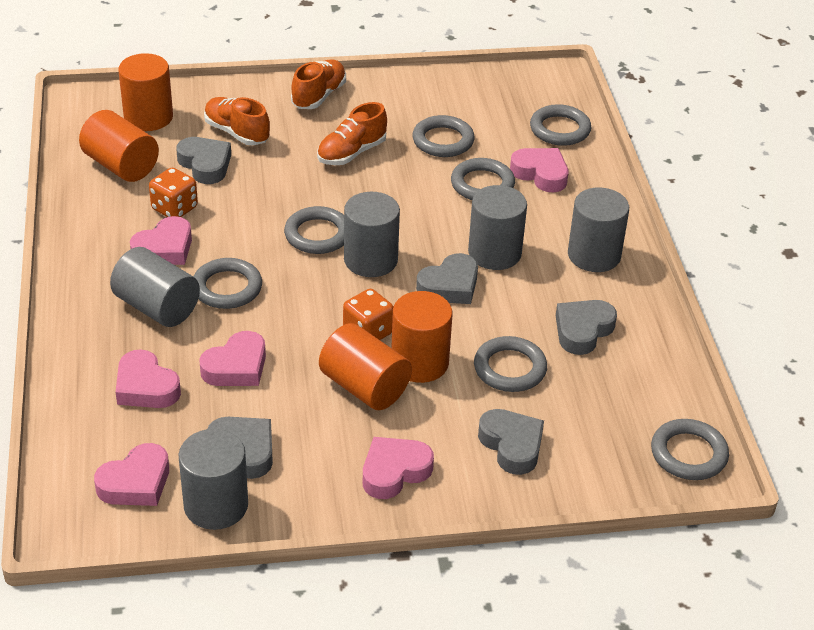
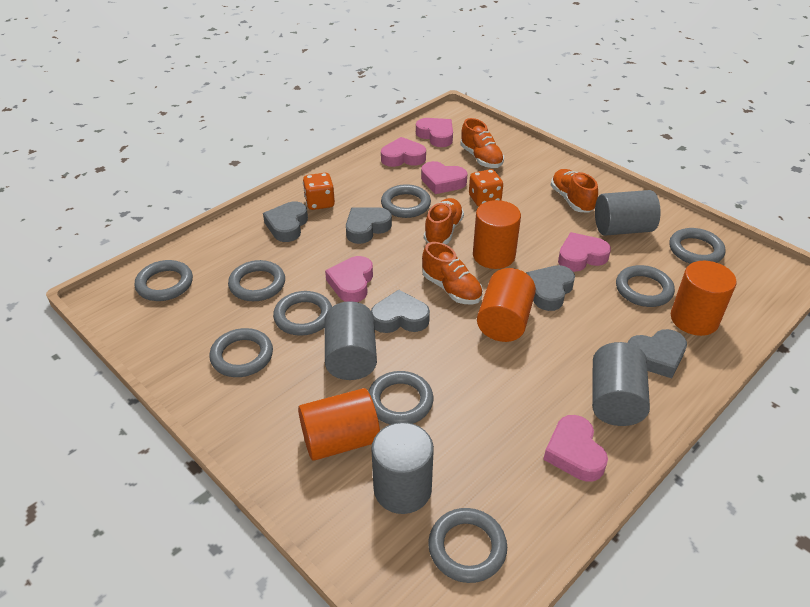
grey cylinder: [110,247,200,327] [179,429,248,530] [344,192,400,277] [468,185,527,270] [568,187,629,272] = 5 -> [325,301,377,380] [371,422,434,514] [592,342,650,426] [595,190,661,236] = 4
grey ring: [194,258,262,309] [284,206,344,254] [413,115,475,157] [451,158,515,200] [474,336,547,392] [530,104,591,146] [651,419,729,480] = 7 -> [135,260,193,301] [209,328,273,377] [228,260,285,301] [273,291,332,336] [368,371,434,425] [381,184,431,218] [428,508,507,583] [616,265,675,307] [669,228,726,264] = 9
orange shoe: [204,97,270,145] [291,59,346,109] [317,102,387,165] = 3 -> [422,242,483,304] [424,198,464,244] [460,118,504,168] [551,169,598,213] = 4

